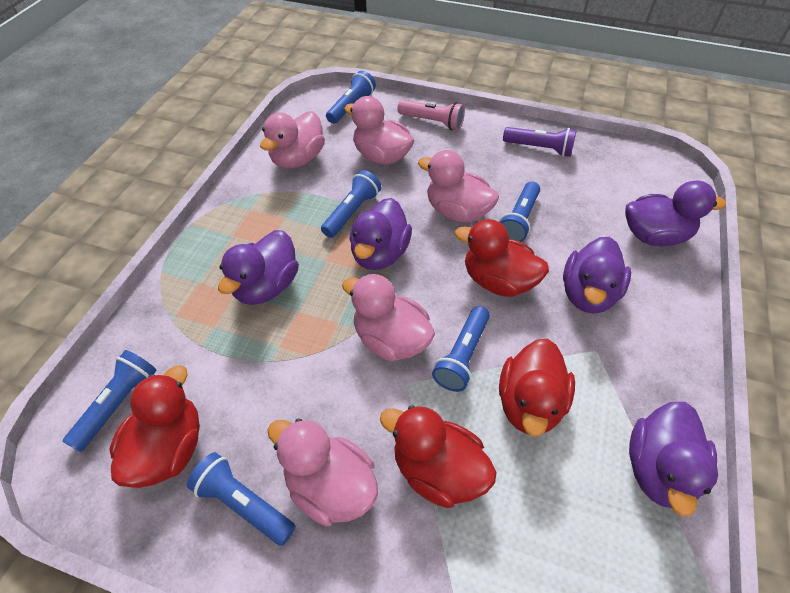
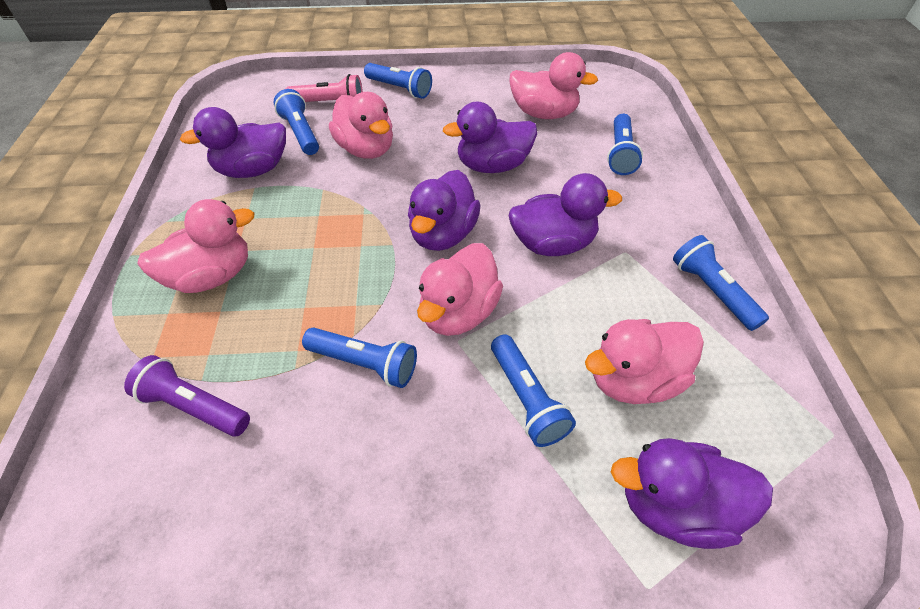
red duck: [109,365,200,488] [380,405,497,508] [455,219,549,297] [499,339,575,436] = 4 -> none = 0

